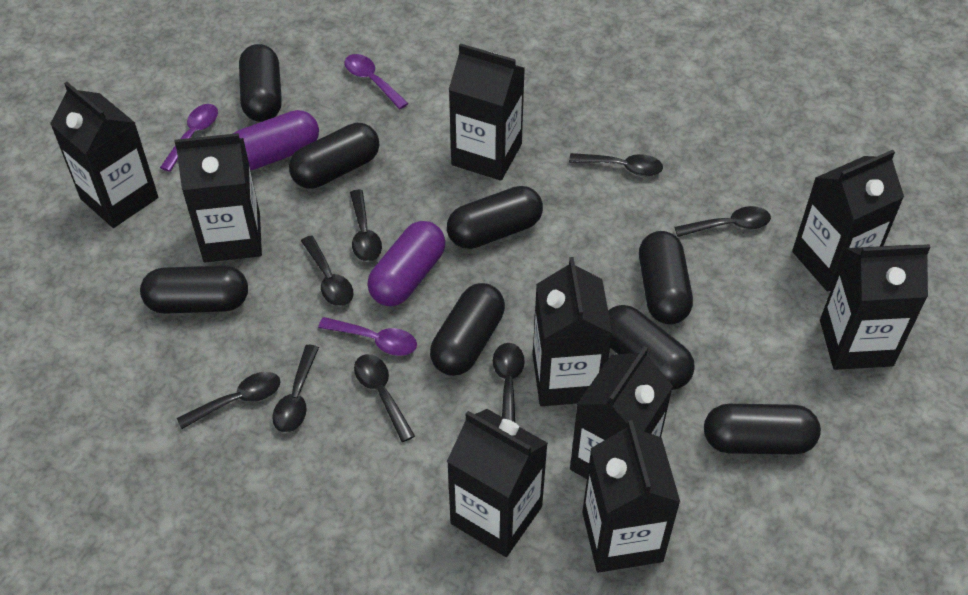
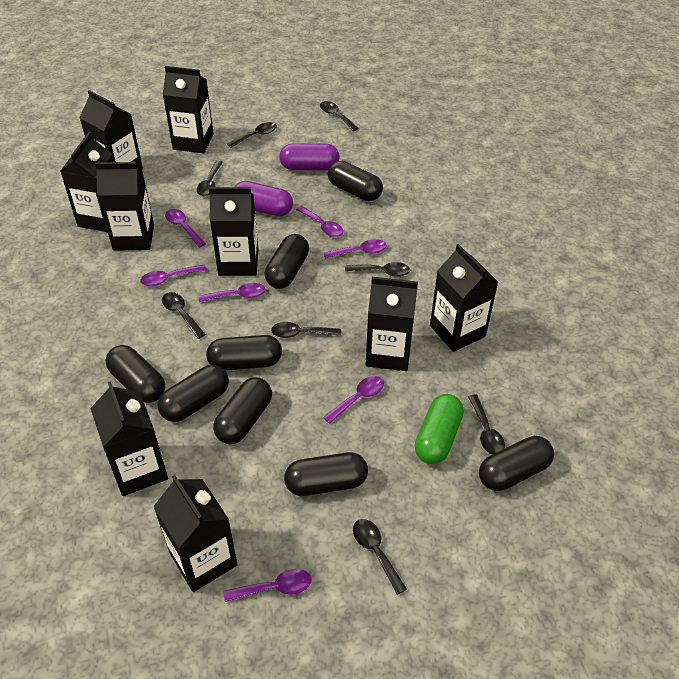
green capsule: none = 0 -> [415,394,464,464] = 1
purple spoon: [160,104,218,172] [318,317,417,356] [344,54,409,109] = 3 -> [141,265,206,286] [165,209,206,248] [198,283,266,302] [223,569,311,602] [296,206,343,237] [323,376,384,424] [324,239,387,259] = 7

